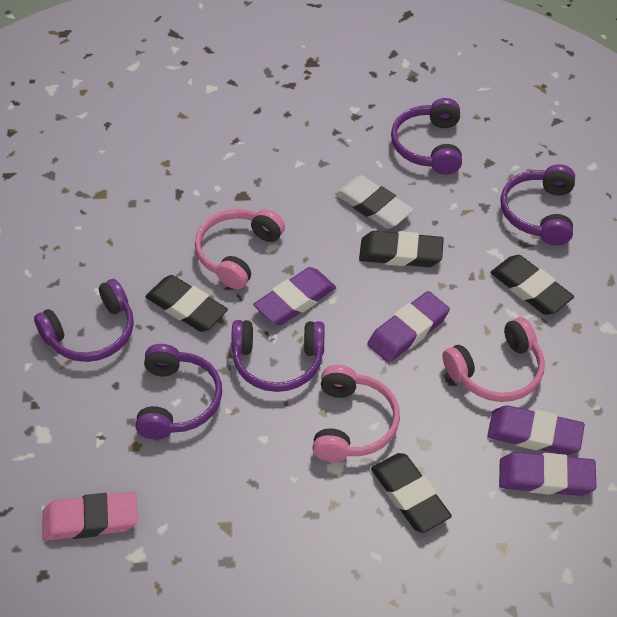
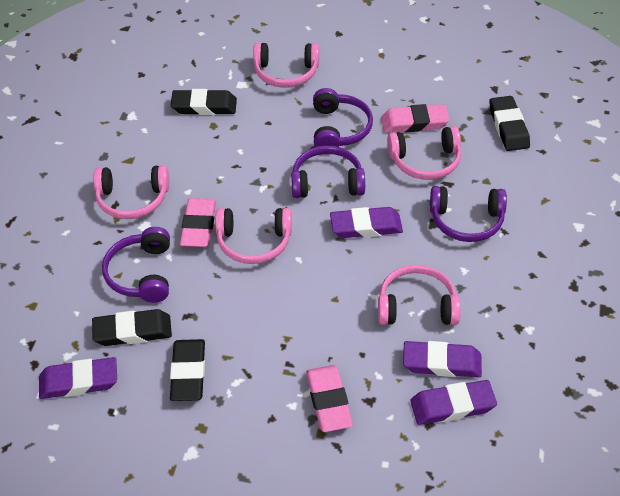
pink eraser: [43,492,138,541] = 1 -> [180,198,216,247] [306,365,353,432] [381,104,449,133] = 3
pink headphones: [195,209,285,290] [312,365,400,462] [442,317,545,402] = 3 -> [93,165,169,219] [215,208,292,264] [253,43,319,88] [378,265,461,325] [387,126,461,180] = 5
purple headphones: [34,279,134,362] [135,344,222,440] [231,320,325,392] [391,98,462,175] [500,164,575,246] = 5 -> [102,227,170,303] [291,145,365,198] [313,88,373,147] [430,186,507,242] = 4
white eraser: [335,175,414,229] = 1 -> none = 0

